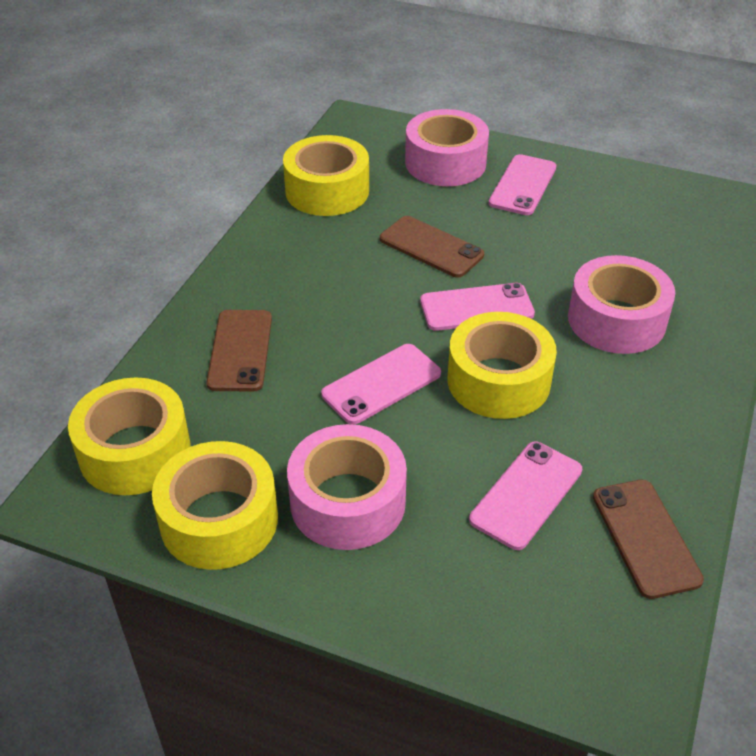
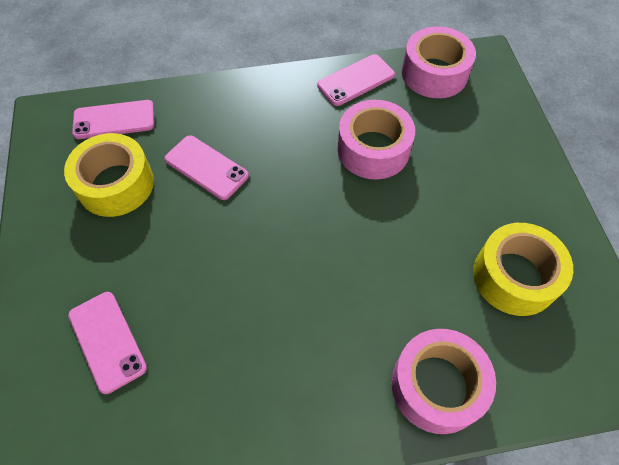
brown phone: [206,310,272,392] [380,216,484,278] [593,480,704,599] = 3 -> none = 0
yellow tape: [68,377,191,495] [152,441,278,570] [283,135,369,216] [447,312,557,419] = 4 -> [64,133,154,217] [473,223,573,316] = 2

